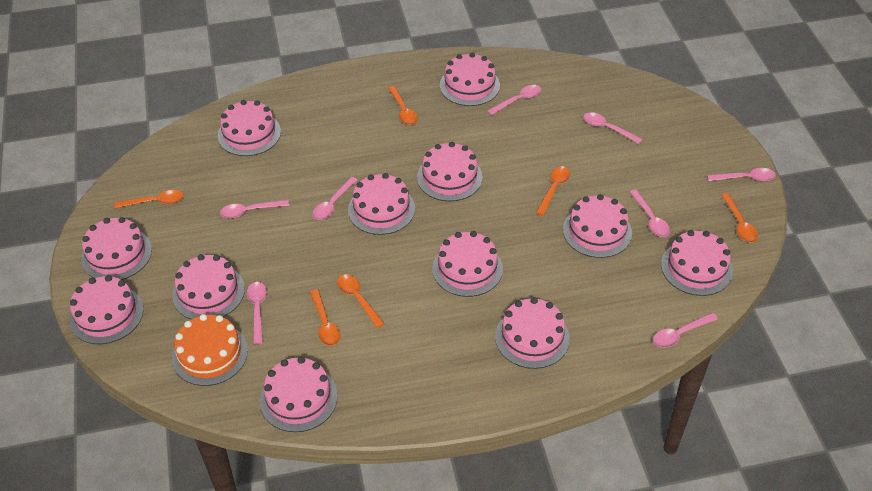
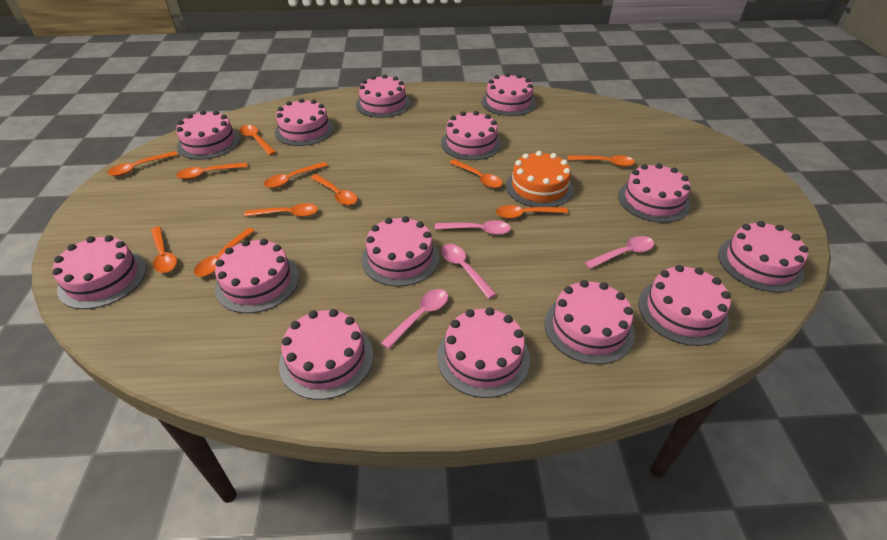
orange spoon: [115,190,184,208] [310,289,340,346] [337,274,385,328] [388,86,418,125] [536,166,570,215] [721,193,758,243] = 6 -> [107,151,177,176] [151,227,177,273] [176,162,247,179] [194,228,255,277] [240,125,276,155] [244,203,318,217] [264,162,328,188] [311,174,357,205] [449,159,503,188] [496,205,568,219] [568,155,635,167] = 11
pink cake: [69,275,143,344] [81,217,152,280] [172,254,245,319] [218,100,281,156] [260,357,338,432] [348,173,415,235] [417,142,483,201] [432,231,503,297] [440,52,500,106] [495,297,570,369] [563,194,632,258] [661,230,733,296] = 12 -> [53,235,147,309] [176,110,240,160] [215,239,299,313] [275,98,334,146] [279,309,373,400] [356,74,410,118] [361,216,439,287] [437,307,530,398] [441,111,502,160] [482,73,536,116] [544,280,635,365] [618,163,691,223] [639,265,731,346] [718,221,808,293] = 14
pink spoon: [220,200,289,219] [247,282,267,344] [312,177,357,220] [487,85,542,115] [583,112,643,144] [630,189,670,237] [653,313,718,348] [707,168,776,182] = 8 -> [381,289,448,349] [435,220,511,235] [441,244,496,299] [584,236,654,269] = 4

